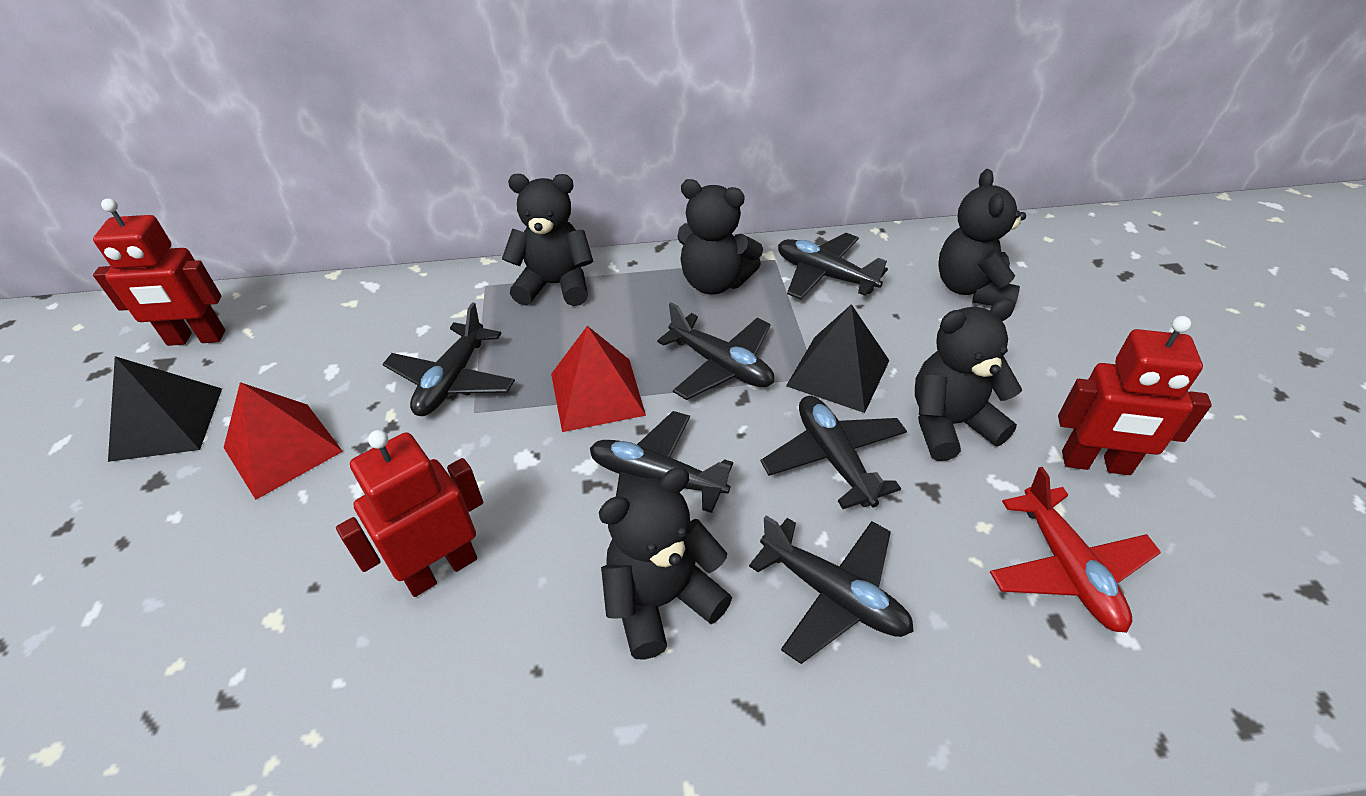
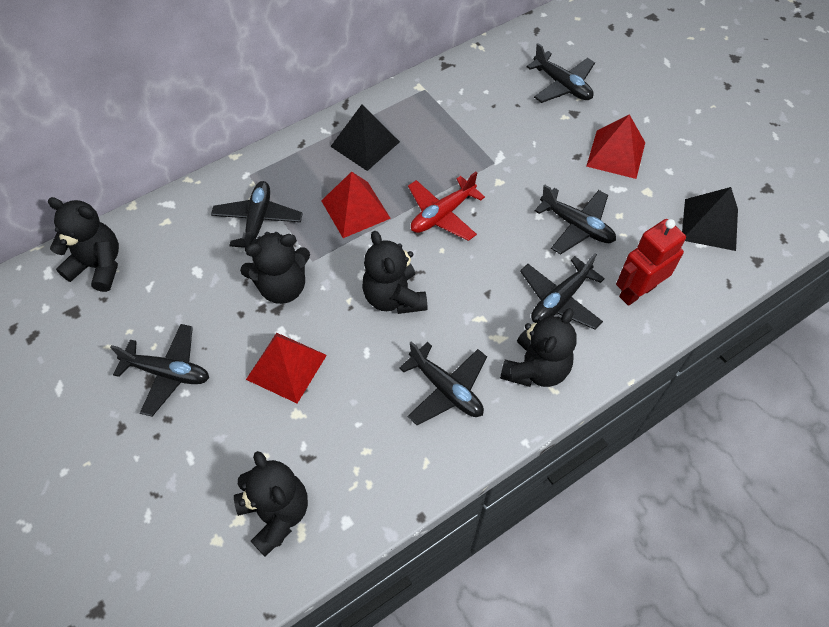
red pyramid: [224,382,343,500] [551,326,646,432] = 2 -> [246,333,327,403] [321,171,391,238] [586,114,645,179] = 3
red robot: [93,198,226,346] [336,430,483,597] [1058,316,1212,475] = 3 -> [616,219,686,306] = 1

